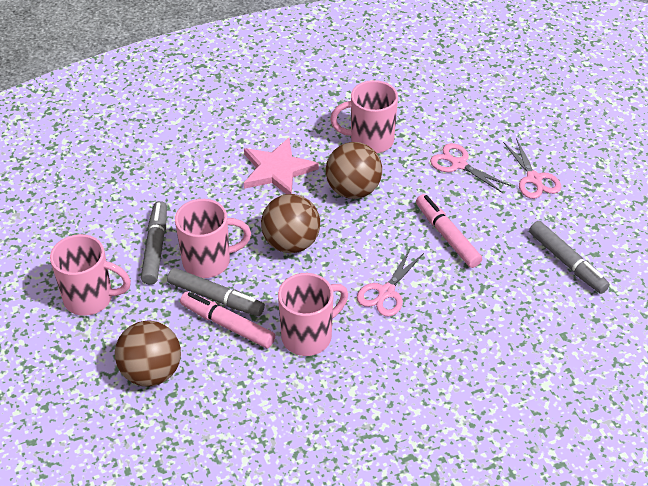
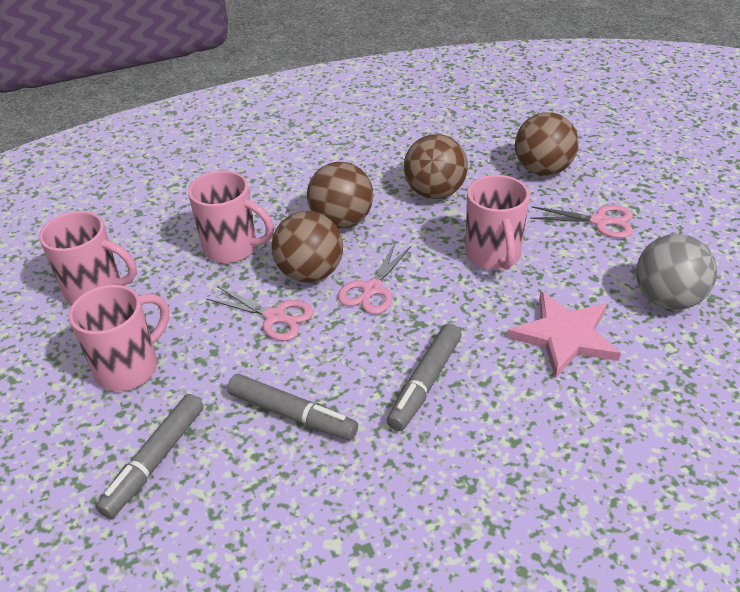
brown ball: [115,320,181,387] [261,194,320,253] [326,142,382,199] = 3 -> [271,211,343,283] [307,162,373,229] [404,134,468,199] [515,112,579,176] = 4
grey ball: none = 0 -> [636,234,717,310] = 1
pink marker: [180,291,275,348] [416,194,482,268] = 2 -> none = 0

